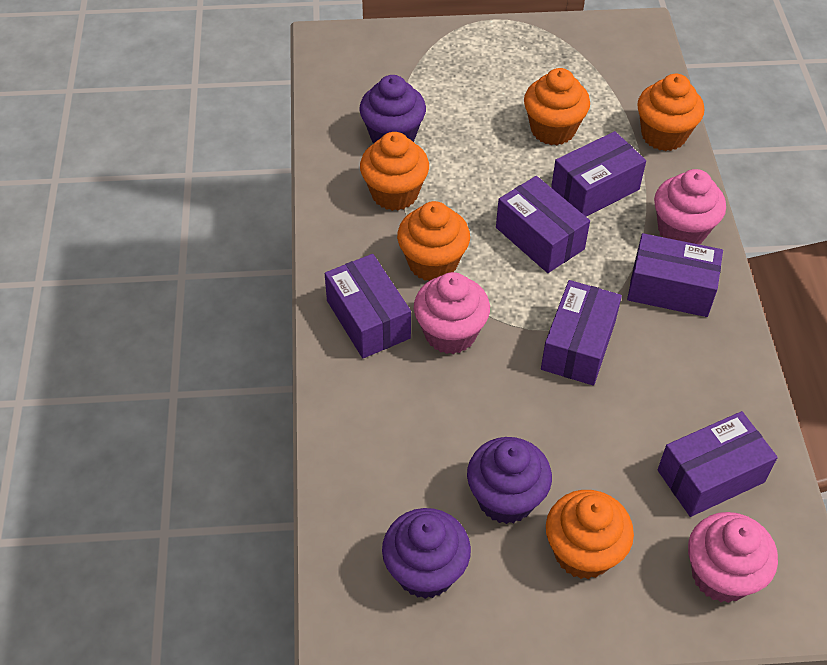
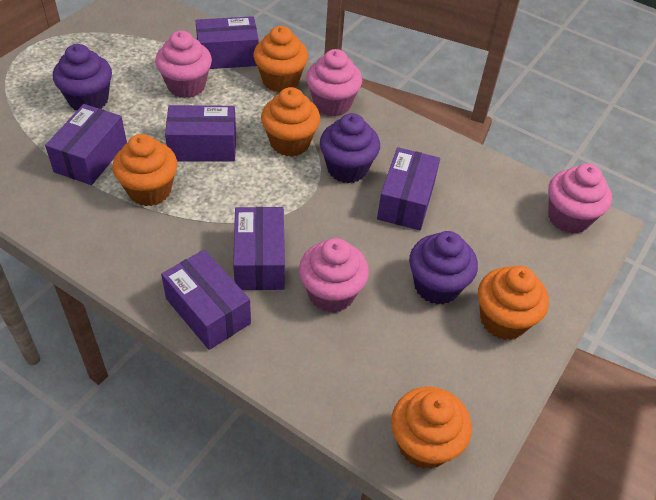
pink cupcake: [414,272,490,354] [654,169,726,244] [688,512,778,603] = 3 -> [155,31,212,98] [299,238,369,312] [306,49,362,116] [548,163,612,234] = 4

